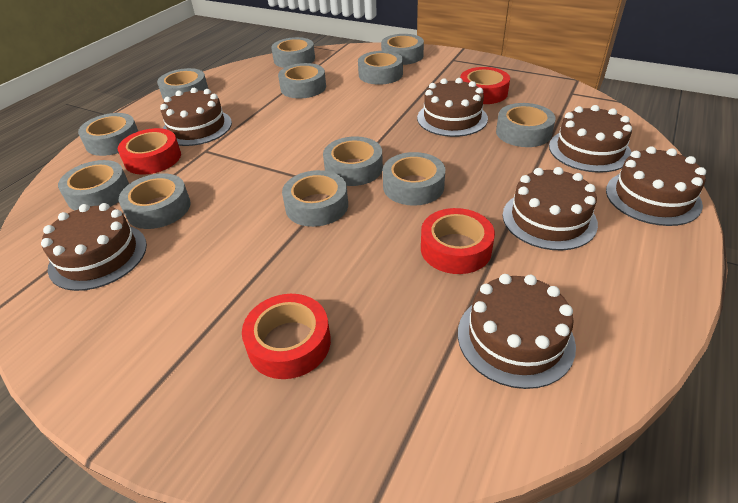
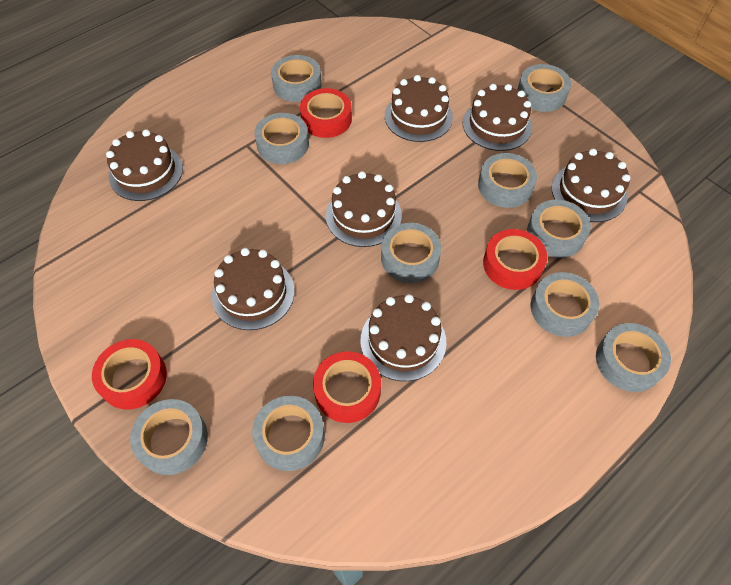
grey tape: [58,160,129,211] [78,113,138,156] [119,173,191,229] [157,68,208,100] [271,37,315,68] [278,63,326,98] [282,170,348,227] [323,136,383,186] [358,51,403,85] [381,34,424,65] [383,152,445,206] [496,103,556,147] = 12 -> [130,399,208,475] [252,396,325,471] [254,113,309,164] [271,55,322,102] [381,223,441,283] [478,153,537,208] [517,64,571,112] [527,199,591,258] [531,272,600,337] [596,323,671,392] = 10

